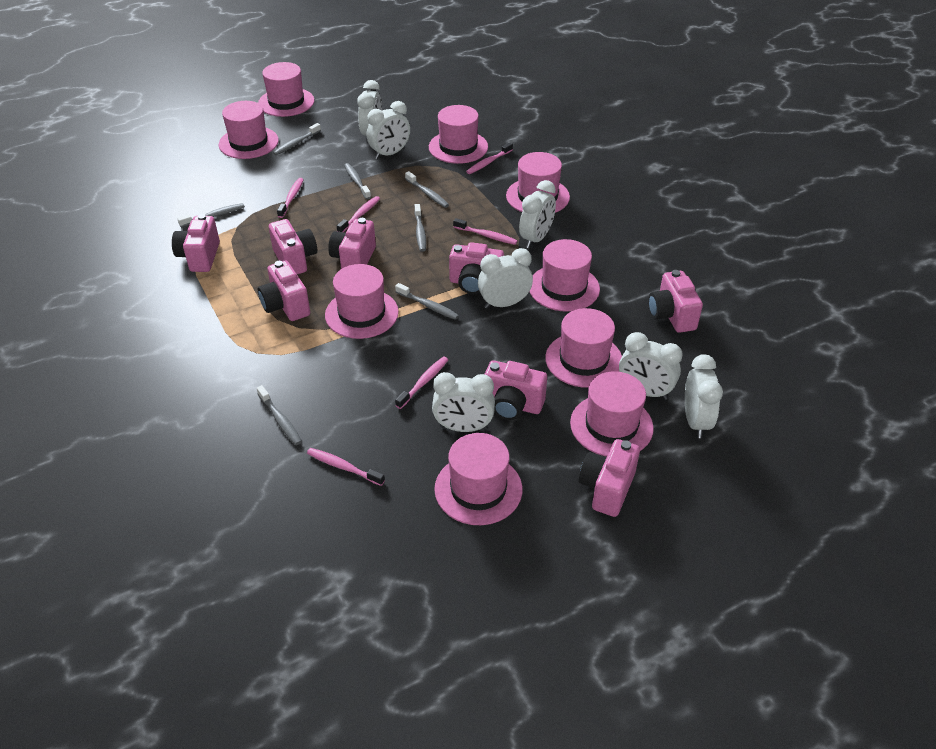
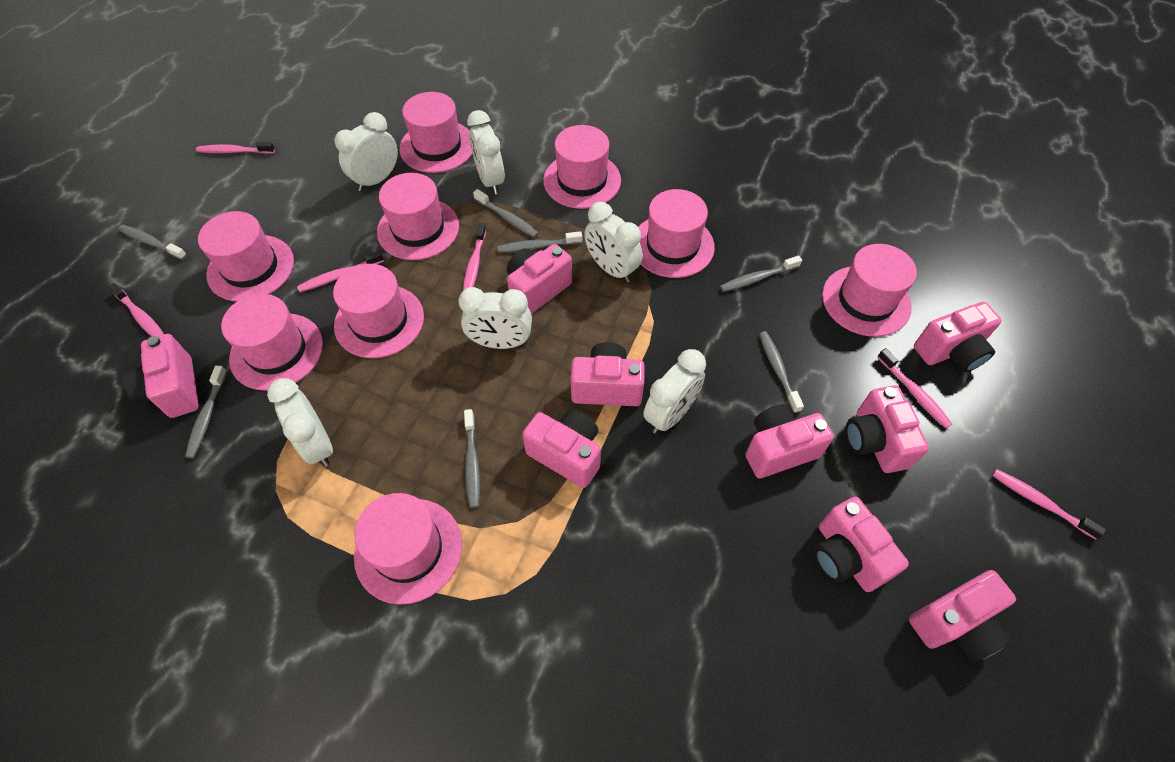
pink camera: [172,214,220,272] [258,261,310,321] [269,219,317,274] [328,218,376,269] [449,242,504,294] [485,360,547,420] [578,439,640,517] [648,270,703,333] = 8 -> [122,334,199,418] [507,244,572,314] [522,409,601,488] [571,342,645,406] [745,404,834,478] [814,496,909,592] [846,385,929,473] [909,570,1016,662] [914,302,1001,372] = 9
white clock: [357,80,382,142] [367,101,410,159] [432,372,495,432] [478,248,533,309] [519,180,556,248] [619,332,683,400] [685,354,723,438] = 7 -> [267,378,333,467] [334,112,398,191] [459,287,532,349] [467,110,505,195] [584,202,643,283] [643,349,706,434] = 6

